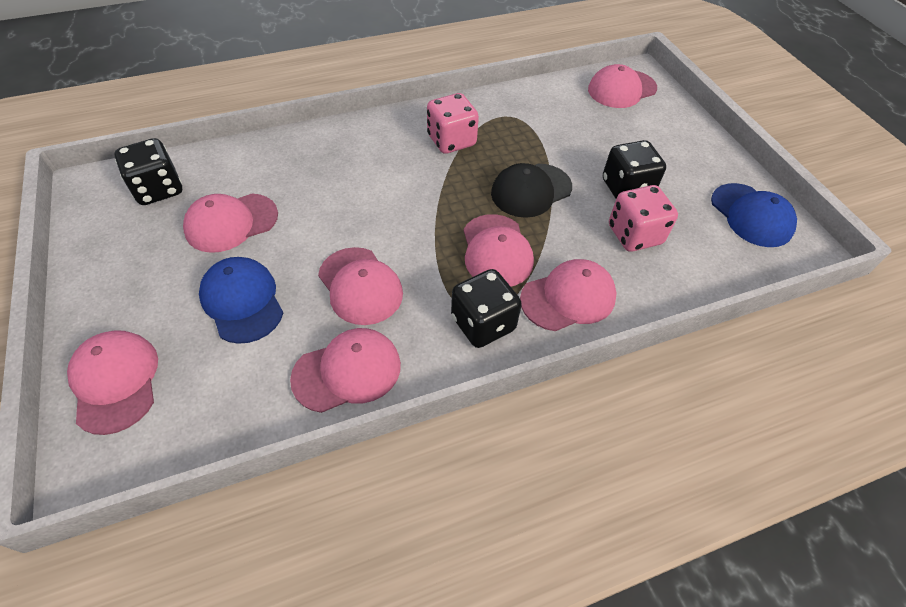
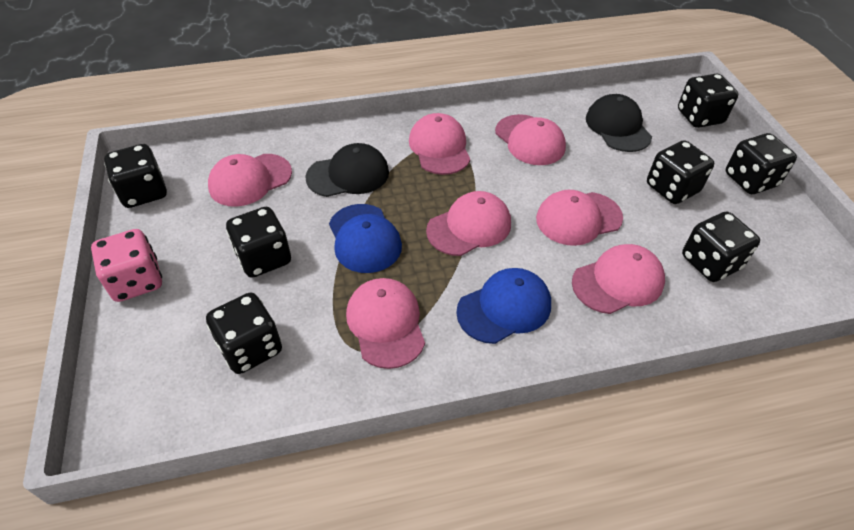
black cap: [491,163,572,218] = 1 -> [306,143,389,197] [586,94,652,152] = 2
black dice: [114,138,182,205] [451,269,522,348] [603,140,666,199] = 3 -> [104,144,167,208] [206,293,282,374] [226,207,291,278] [647,140,714,204] [678,74,738,128] [682,212,760,282] [726,133,797,194] = 7
pink dice: [427,93,479,154] [609,185,678,252] = 2 -> [91,229,162,302] = 1

